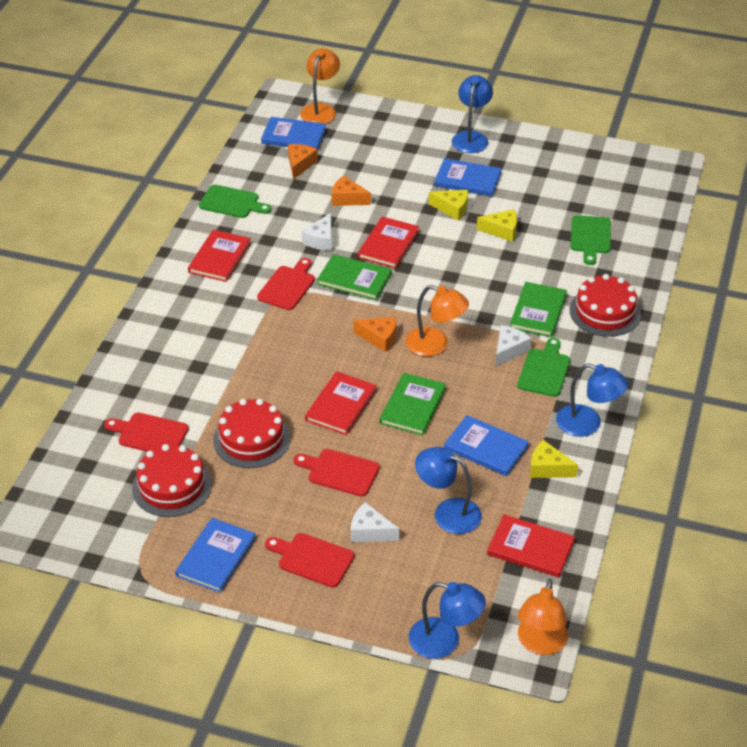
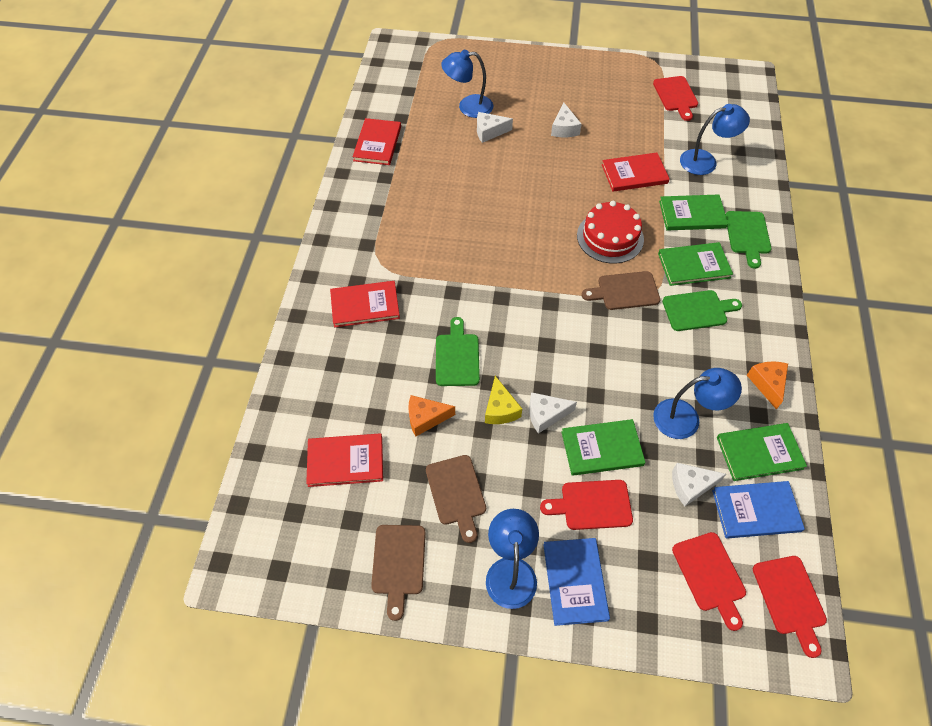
blue book: [175,518,256,593] [261,117,326,151] [434,158,502,196] [444,415,529,476] = 4 -> [543,538,610,626] [712,481,805,538] = 2
brown cutting board: none = 0 -> [371,525,426,621] [426,455,486,543] [582,271,660,310] = 3
green book: [317,254,392,300] [380,373,446,436] [510,282,567,337] = 3 -> [562,419,646,476] [658,242,733,286] [659,195,728,231] [717,423,807,481] = 4
orange cheese: [288,144,318,179] [332,176,371,206] [353,317,396,352] = 3 -> [408,395,455,436] [747,361,788,410] = 2
orange lamp: [300,48,340,124] [406,285,469,356] [518,579,568,655] = 3 -> none = 0
red cake: [132,444,212,517] [213,399,290,468] [570,274,641,337] = 3 -> [577,201,644,264] = 1
white cheese: [302,213,332,251] [351,502,399,542] [495,325,531,367] = 3 -> [477,112,513,143] [529,392,577,434] [551,102,582,137] [672,463,726,506] = 4
yellow cheese: [429,190,468,221] [477,209,517,242] [530,440,578,478] = 3 -> [485,376,522,424] = 1

